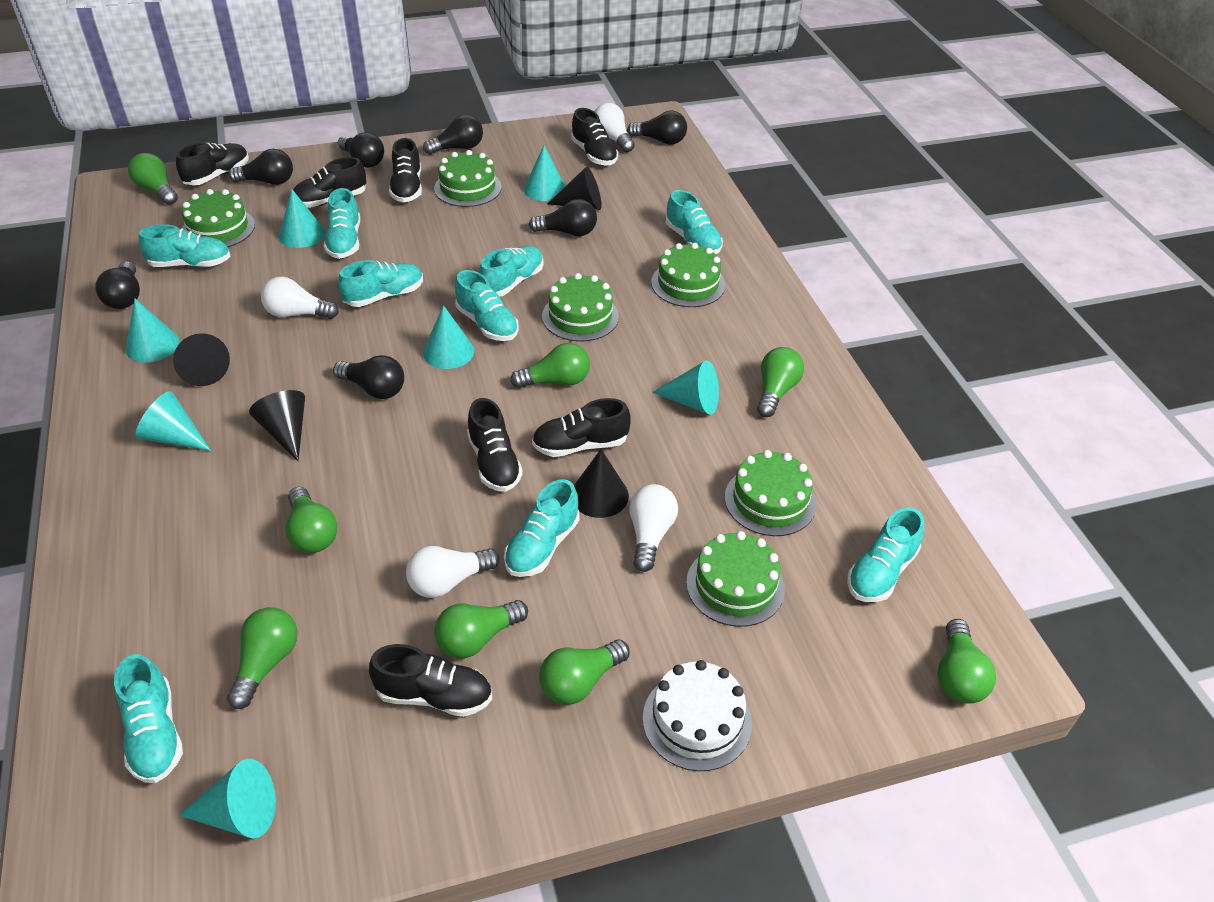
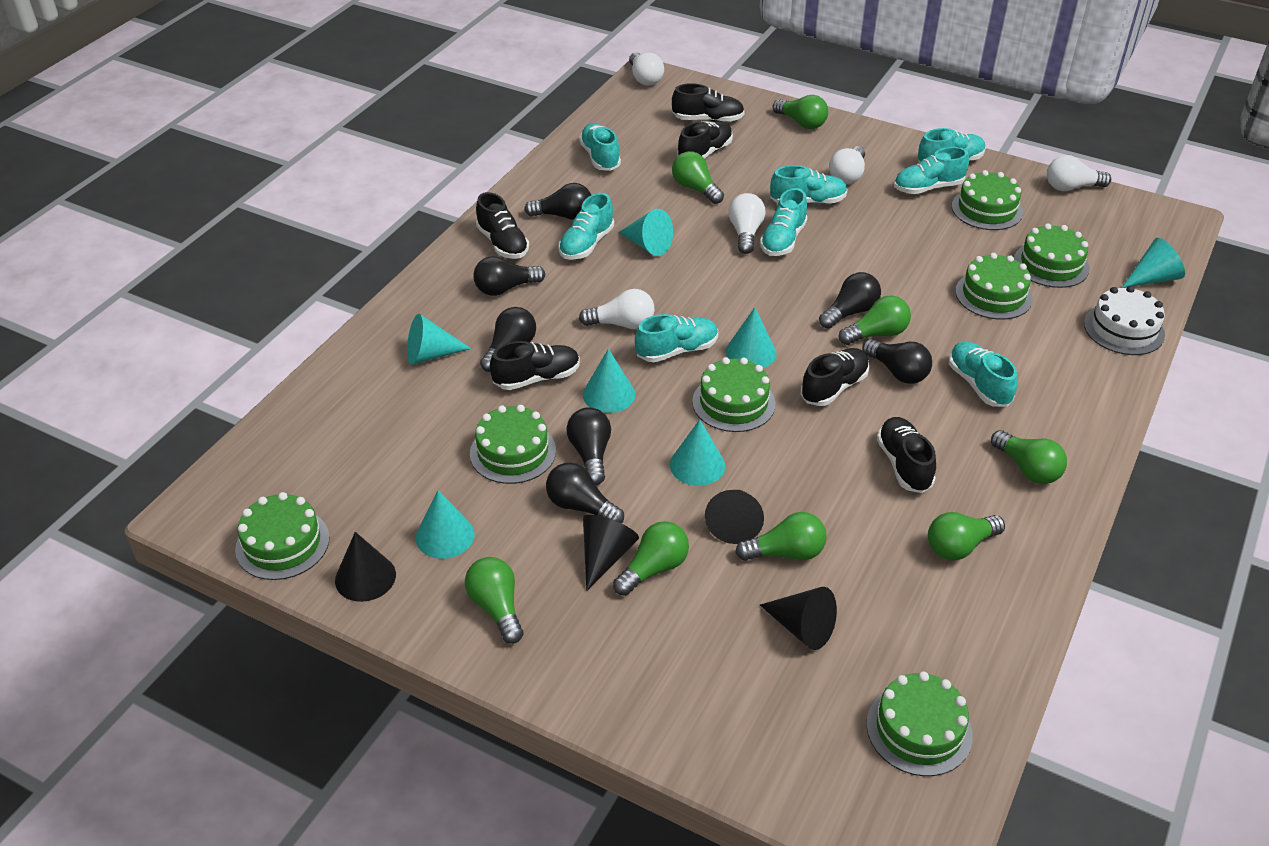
black shoe: [176,143,249,185] [293,157,366,208] [369,644,492,717] [389,138,422,203] [467,398,523,492] [532,398,631,457] [571,108,618,165] = 7 -> [476,192,529,259] [490,341,580,390] [672,83,745,122] [677,121,733,159] [801,348,870,406] [877,417,936,493] = 6
green cake: [182,189,255,247] [434,150,502,207] [542,273,619,342] [651,243,725,307] [686,531,785,627] [725,450,816,536] = 6 -> [235,492,330,580] [470,405,556,484] [692,357,776,432] [866,671,973,776] [952,170,1023,230] [955,253,1033,320] [1014,223,1090,288] = 7
turquoise shoe: [114,654,183,783] [139,224,231,267] [324,188,360,259] [338,260,423,307] [455,270,519,341] [479,246,543,297] [504,479,580,577] [666,190,723,254] [847,508,924,602] = 9 -> [558,193,614,260] [579,123,621,171] [635,314,718,362] [760,188,808,256] [770,165,848,204] [894,147,969,194] [918,128,986,162] [949,341,1018,407] = 8
white light bulb: [261,277,339,319] [406,546,500,598] [594,103,635,153] [629,484,678,572] = 4 -> [579,289,655,329] [629,52,664,86] [728,193,766,254] [829,146,865,184] [1047,155,1111,191] = 5

